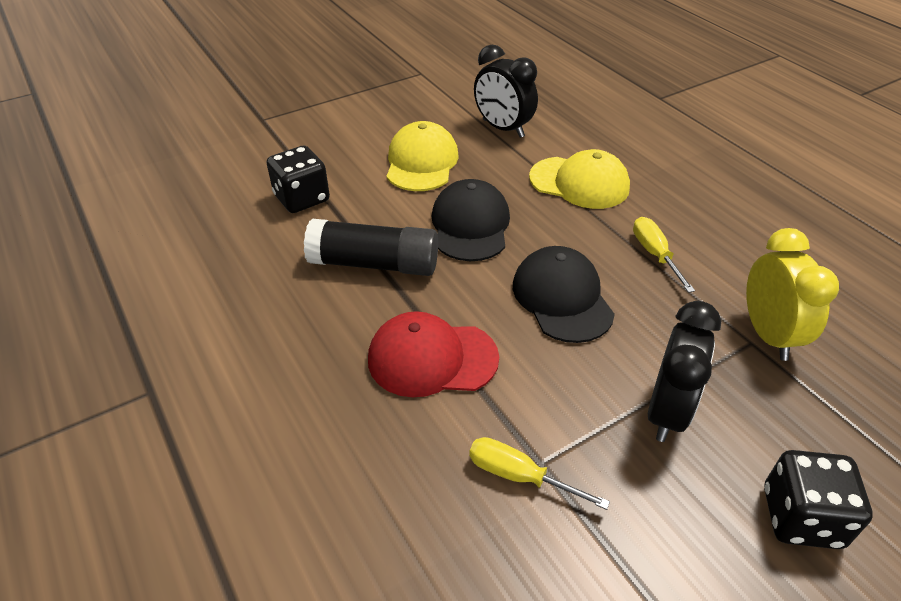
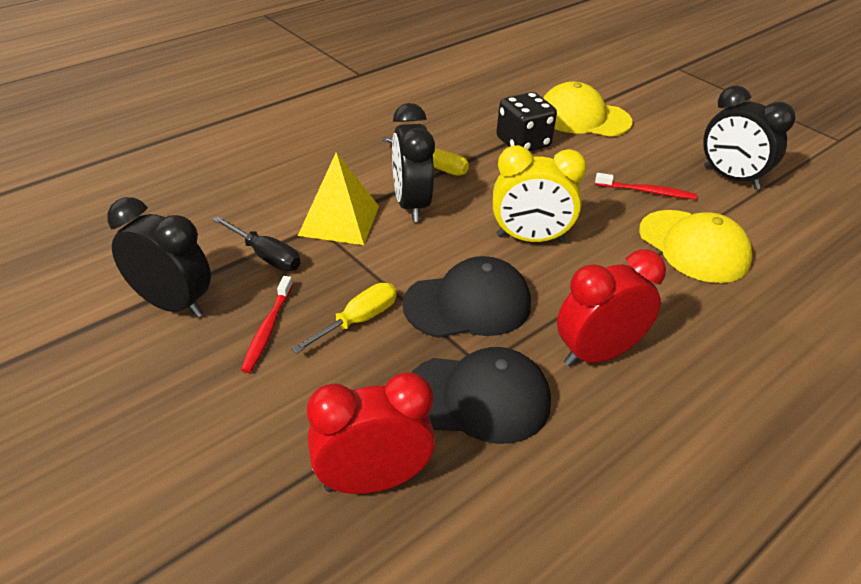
black clock: [474,45,538,138] [648,301,721,442] = 2 -> [107,197,211,318] [392,103,435,222] [703,85,795,190] = 3
black dice: [267,146,330,213] [764,450,873,549] = 2 -> [496,92,557,152] = 1
black glue stick: [304,219,438,276] = 1 -> none = 0
black screwdriver: none = 0 -> [212,216,300,271] = 1
red cap: [368,311,499,397] = 1 -> none = 0
red clock: none = 0 -> [307,372,435,494] [557,249,666,367] = 2
red toothbrush: none = 0 -> [241,276,293,373] [595,173,697,200] = 2
yellow pyramid: none = 0 -> [298,152,379,245] = 1

